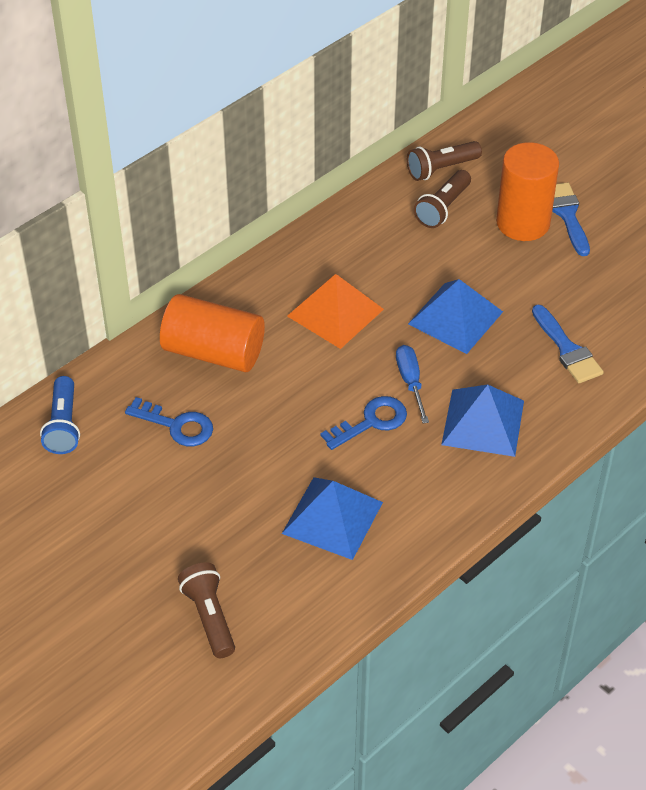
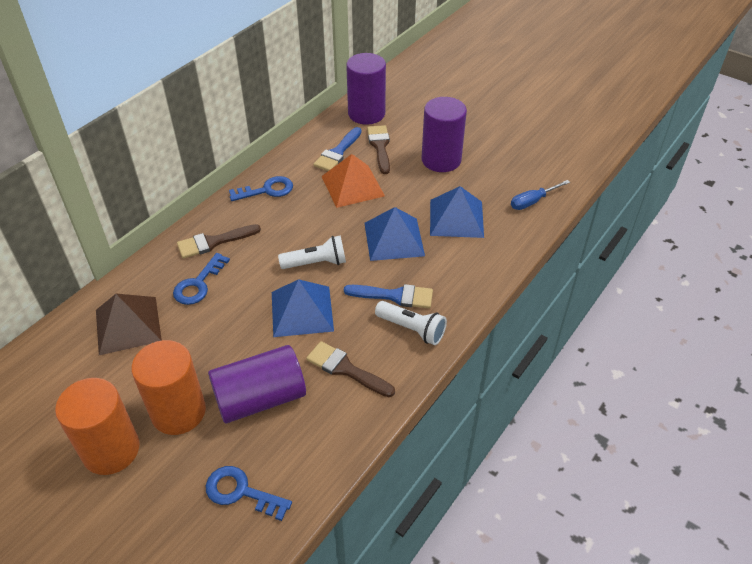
blue flashlight: [40,376,80,454] = 1 -> none = 0
blue key: [125,397,213,446] [320,396,407,450] = 2 -> [173,253,230,305] [206,466,292,521] [229,176,293,201] = 3
brown brush: none = 0 -> [177,224,261,258] [306,341,395,397] [367,125,390,174] = 3
brown flashlight: [178,562,235,658] [407,141,482,181] [414,170,471,228] = 3 -> none = 0
brown pyramid: none = 0 -> [96,294,162,355] = 1
purple cylinder: none = 0 -> [208,345,306,423] [346,53,386,125] [421,97,467,172] = 3
white flashlight: none = 0 -> [278,235,346,269] [375,301,447,345] = 2

